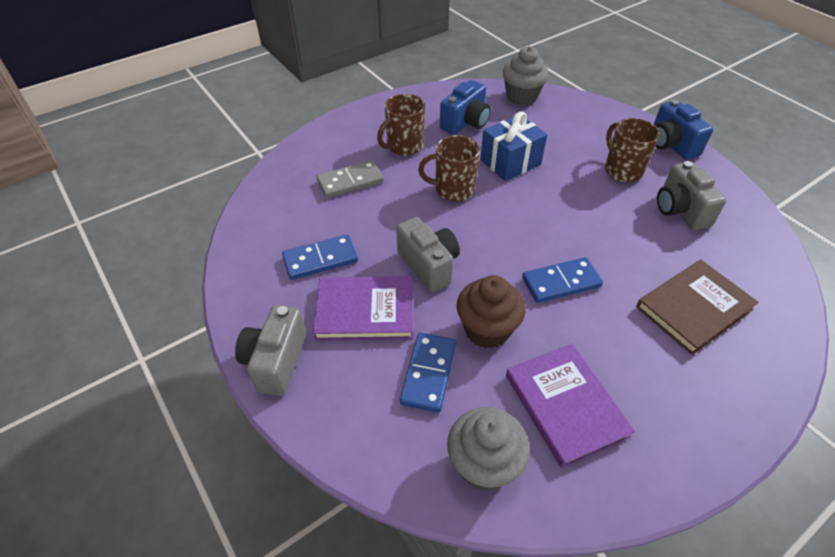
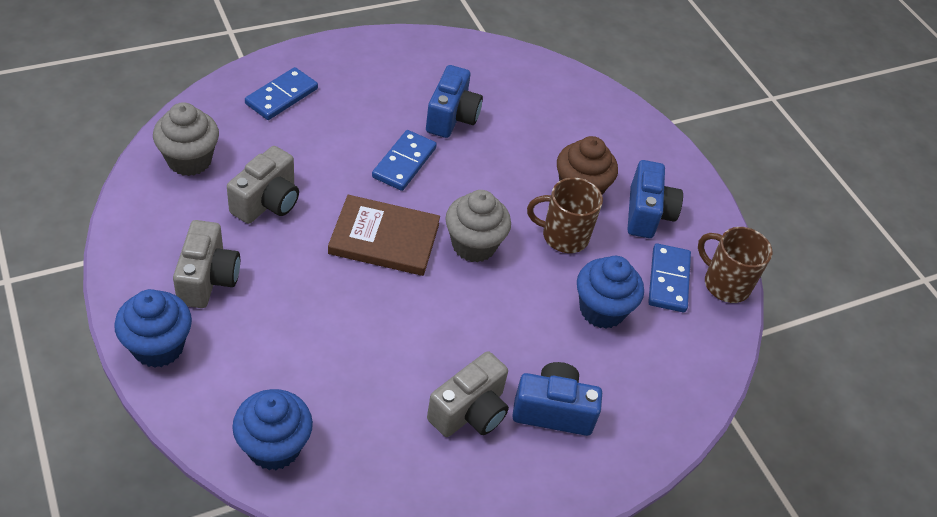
blue camera: [440,80,491,135] [654,100,713,160] = 2 -> [426,65,483,138] [512,362,602,436] [628,160,683,238] = 3
blue cupcake: none = 0 -> [114,289,192,368] [232,389,313,470] [577,256,644,329] = 3
blue gift: [480,111,547,181] = 1 -> none = 0
brown mug: [377,94,425,156] [418,135,480,201] [605,118,660,183] = 3 -> [527,177,603,253] [698,227,772,303] = 2
grey domino: [316,160,384,198] = 1 -> none = 0
purple book: [313,276,413,341] [506,344,635,468] = 2 -> none = 0

